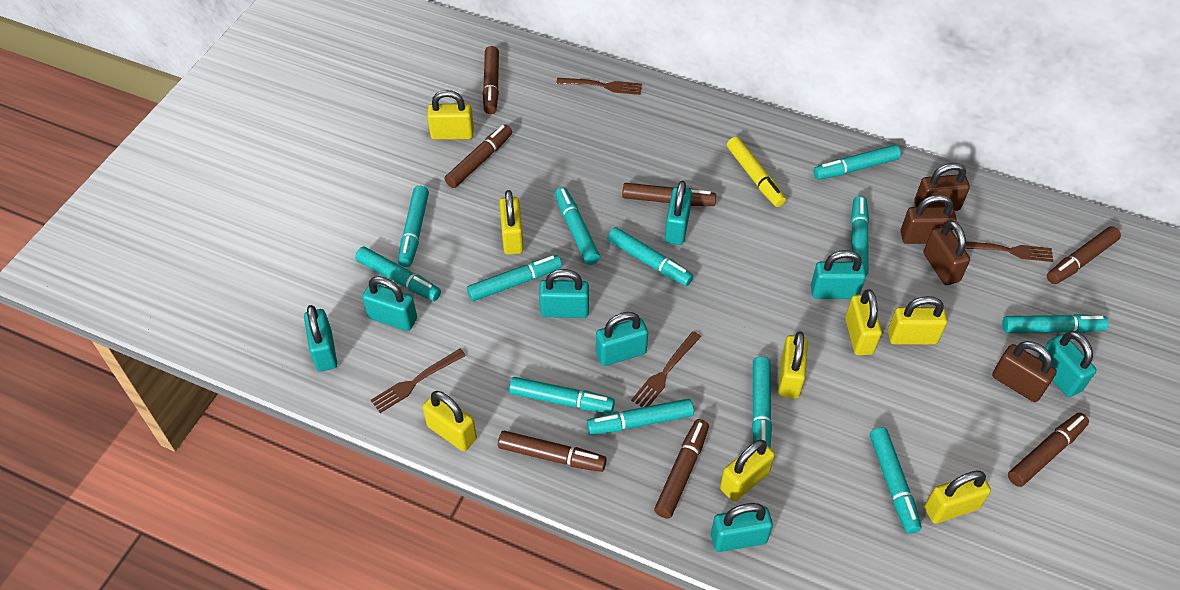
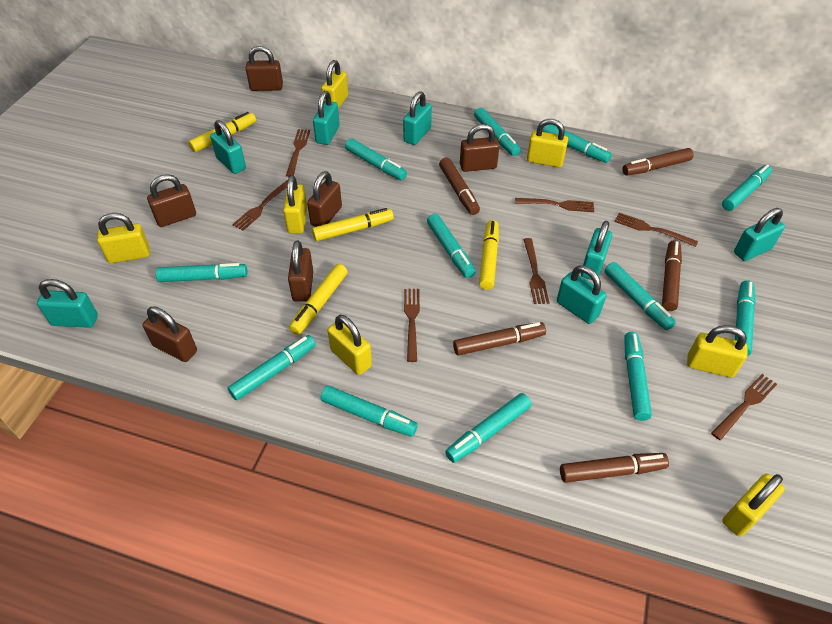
brown fork: [371,349,466,413] [556,78,642,95] [631,331,701,407] [965,241,1053,262] = 4 -> [232,180,288,231] [286,129,310,177] [404,289,420,362] [515,198,594,212] [523,238,549,304] [614,213,698,247] [711,374,777,440] = 7
brown marker: [445,124,512,188] [483,46,499,114] [498,431,607,472] [622,183,716,206] [654,419,709,519] [1008,413,1089,487] [1047,226,1121,284] = 7 -> [439,157,480,215] [453,322,546,356] [560,453,669,483] [622,148,694,176] [662,240,682,311] = 5
brown padlock: [901,195,957,244] [914,163,970,211] [923,220,970,285] [992,341,1057,402] = 4 -> [143,306,197,362] [147,174,196,227] [246,46,283,91] [288,241,313,302] [307,171,342,227] [460,124,500,172] = 6
turquoise padlock: [304,305,337,372] [362,276,417,331] [539,269,589,318] [596,312,648,366] [665,181,692,245] [711,503,773,552] [811,250,866,299] [1039,331,1097,397] = 8 -> [37,279,98,328] [210,120,246,174] [313,91,340,145] [403,91,432,145] [557,265,606,324] [581,221,612,280] [734,208,785,261] = 7
yellow marker: [727,137,786,207] = 1 -> [188,112,256,152] [289,264,348,335] [312,208,394,241] [479,220,499,290] = 4
yellow padlock: [423,391,477,451] [427,90,474,140] [499,190,524,255] [720,440,775,502] [778,332,808,399] [845,289,882,356] [888,296,947,344] [924,471,991,524] = 8 -> [97,213,150,263] [283,175,307,234] [321,60,348,109] [327,315,372,375] [527,119,568,168] [687,325,747,378] [722,474,785,536] = 7

